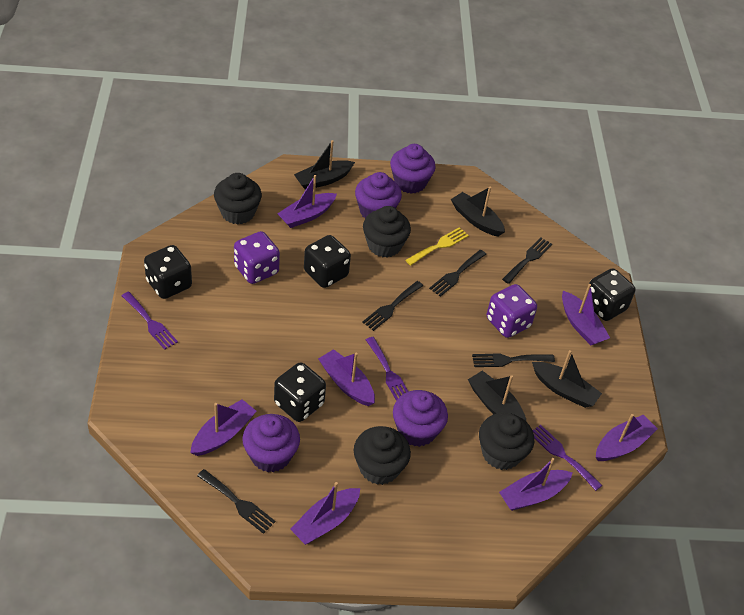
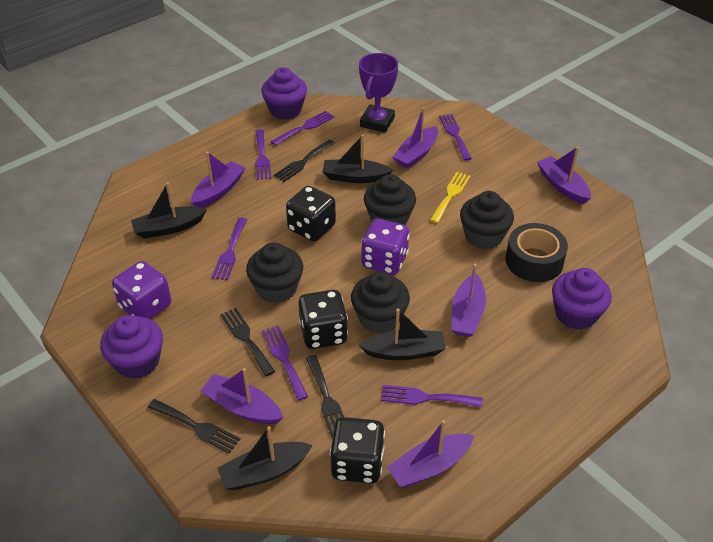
black dice: [144,245,192,299] [274,362,326,422] [304,235,351,288] [589,268,636,321] = 4 -> [286,186,336,242] [298,290,348,349] [330,417,385,483] = 3
black fork: [197,469,275,534] [362,281,423,331] [429,250,486,297] [472,353,555,367] [502,237,552,284] = 5 -> [148,399,241,454] [220,308,275,376] [273,140,335,182] [306,355,344,438] = 4
black tape: none = 0 -> [506,223,568,282] = 1
purple boat: [191,399,257,456] [277,175,337,228] [290,482,360,545] [318,349,375,406] [499,458,573,511] [562,284,610,345] [596,414,658,461] = 7 -> [191,151,245,207] [200,368,283,424] [387,420,474,488] [393,107,438,168] [452,263,486,337] [537,147,591,204] = 6
purple cupcake: [242,414,300,472] [355,172,402,218] [390,144,436,194] [393,390,448,447] = 4 -> [100,315,163,379] [261,67,307,120] [552,268,612,330] = 3
purple fork: [122,292,178,350] [366,337,409,401] [533,424,602,491] = 3 -> [212,218,247,280] [255,129,271,180] [262,325,308,401] [271,111,334,146] [381,385,483,407] [439,114,472,161] = 6
purple trophy: none = 0 -> [359,53,398,132] = 1

